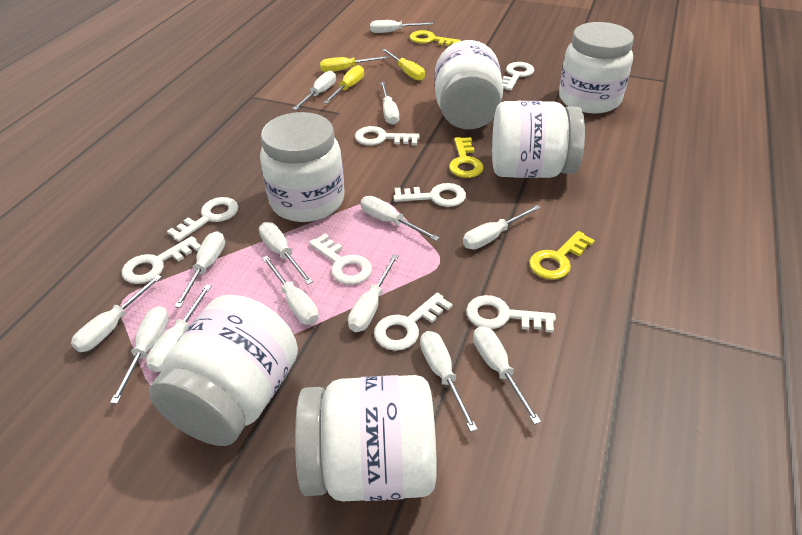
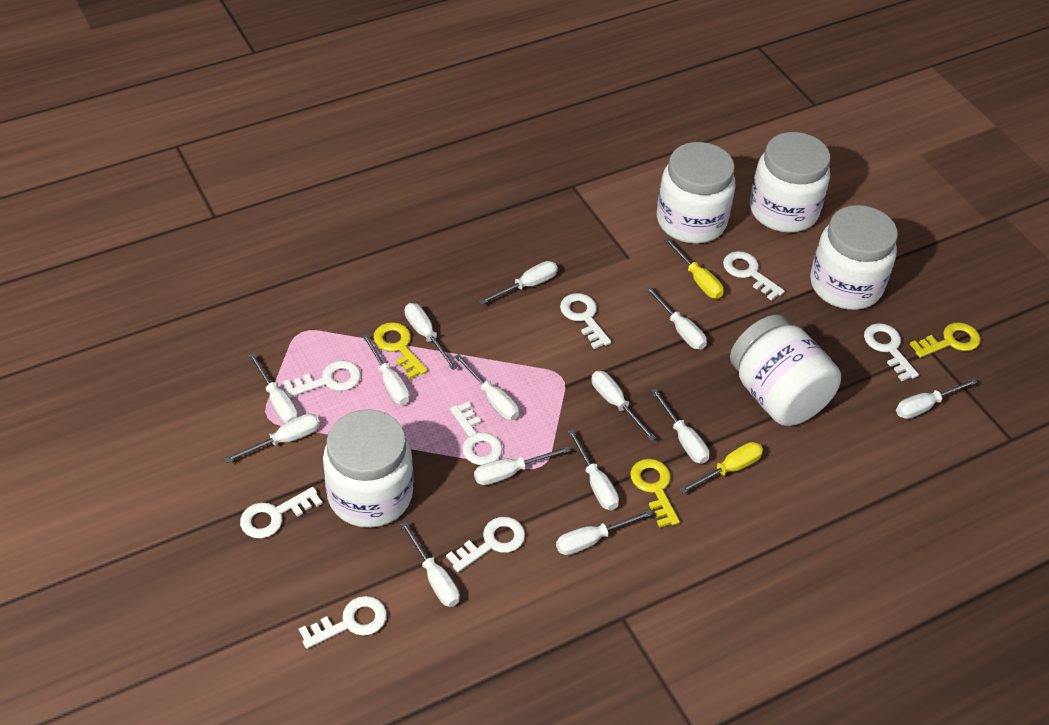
white jar: [149,295,298,446] [260,112,344,222] [295,375,437,501] [435,40,503,129] [492,101,585,178] [559,22,634,113] = 6 -> [323,409,414,528] [657,142,736,244] [730,315,841,426] [750,132,831,233] [810,205,898,310] = 5
yellow screwdriver: [320,56,389,72] [323,65,364,104] [382,49,425,81] = 3 -> [665,238,724,298] [679,442,763,494] = 2

